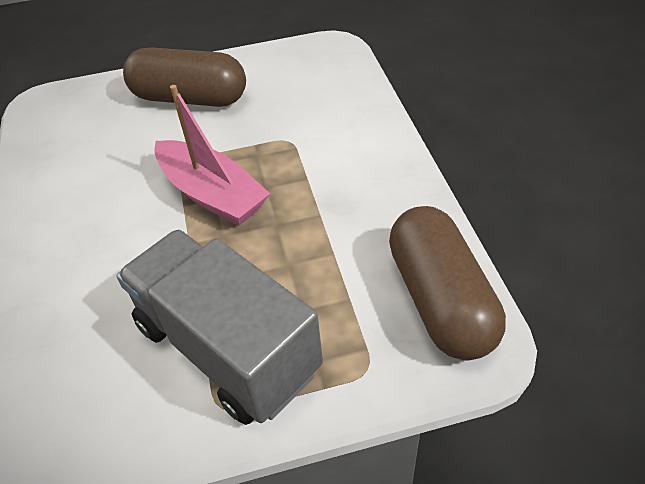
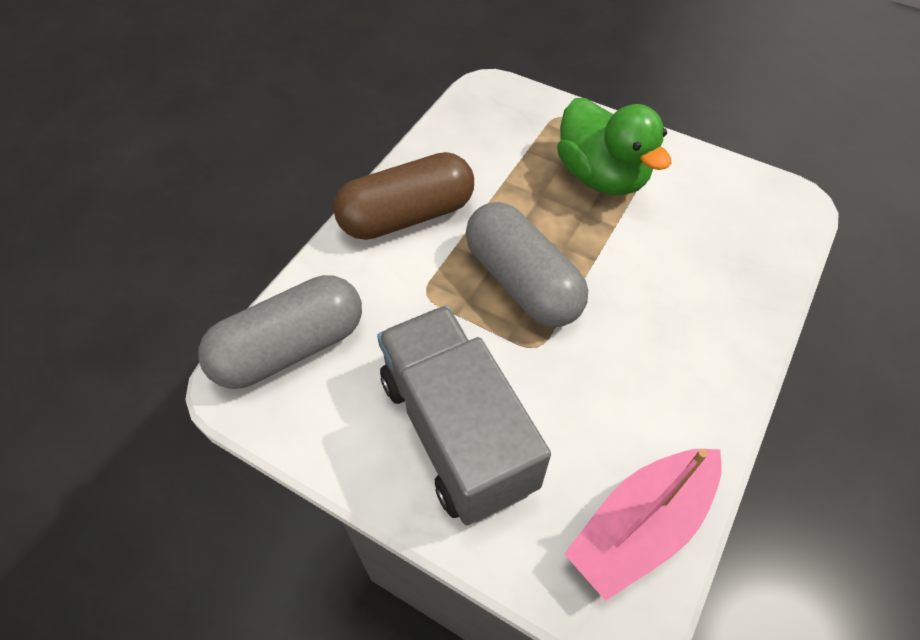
brown capsule: [123,47,246,107] [389,206,506,360] = 2 -> [333,152,474,240] = 1
green duck: none = 0 -> [557,98,672,195] = 1
grey capsule: none = 0 -> [198,275,362,389] [466,202,588,327] = 2

